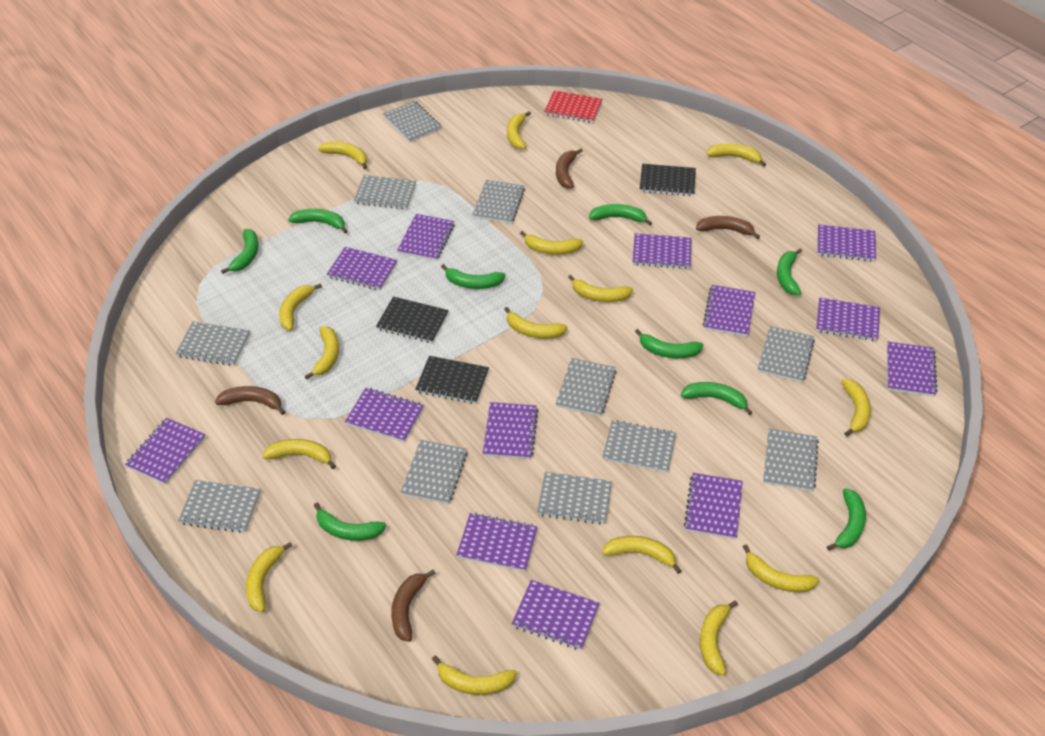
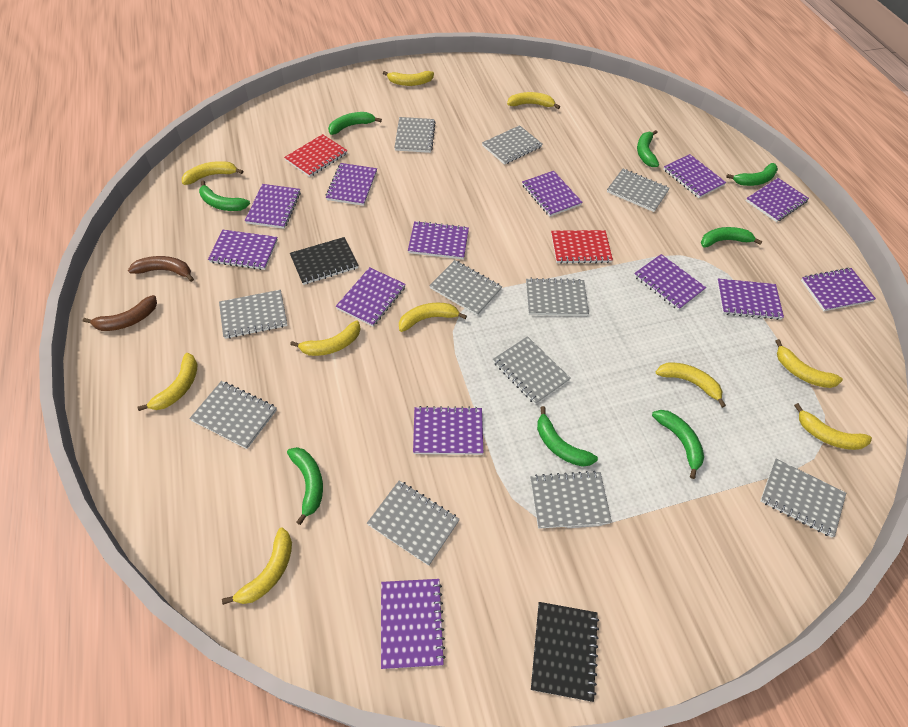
black notebook: [376,296,449,343] [415,356,489,404] [640,164,696,196] = 3 -> [290,237,359,285] [531,602,599,702] = 2
brown banana: [215,386,285,415] [391,570,436,642] [556,149,583,189] [696,216,760,239] = 4 -> [83,295,157,331] [128,256,194,282] = 2
green banana: [221,229,259,274] [288,209,348,233] [314,503,386,541] [441,264,505,289] [589,204,652,226] [635,329,703,358] [681,382,753,415] [777,248,802,295] [827,488,866,551] = 9 -> [199,180,250,211] [287,447,323,525] [328,112,382,135] [537,406,598,467] [637,130,659,167] [652,410,704,479] [701,227,763,248] [726,163,778,186] = 8
red notebook: [544,90,602,123] = 1 -> [284,134,348,177] [551,230,613,264] = 2
yellow banana: [246,542,292,612] [262,439,336,469] [279,283,322,331] [305,326,339,379] [318,141,367,170] [432,655,517,695] [504,307,568,339] [507,111,531,150] [520,231,583,255] [568,275,633,302] [602,536,682,574] [700,600,738,675] [706,144,766,166] [743,544,819,592] [841,379,871,436] = 15 -> [138,353,198,411] [182,161,243,185] [222,527,292,605] [290,321,360,356] [383,71,434,86] [399,303,467,332] [507,92,560,109] [656,362,726,408] [775,339,843,388] [794,403,872,450] = 10

